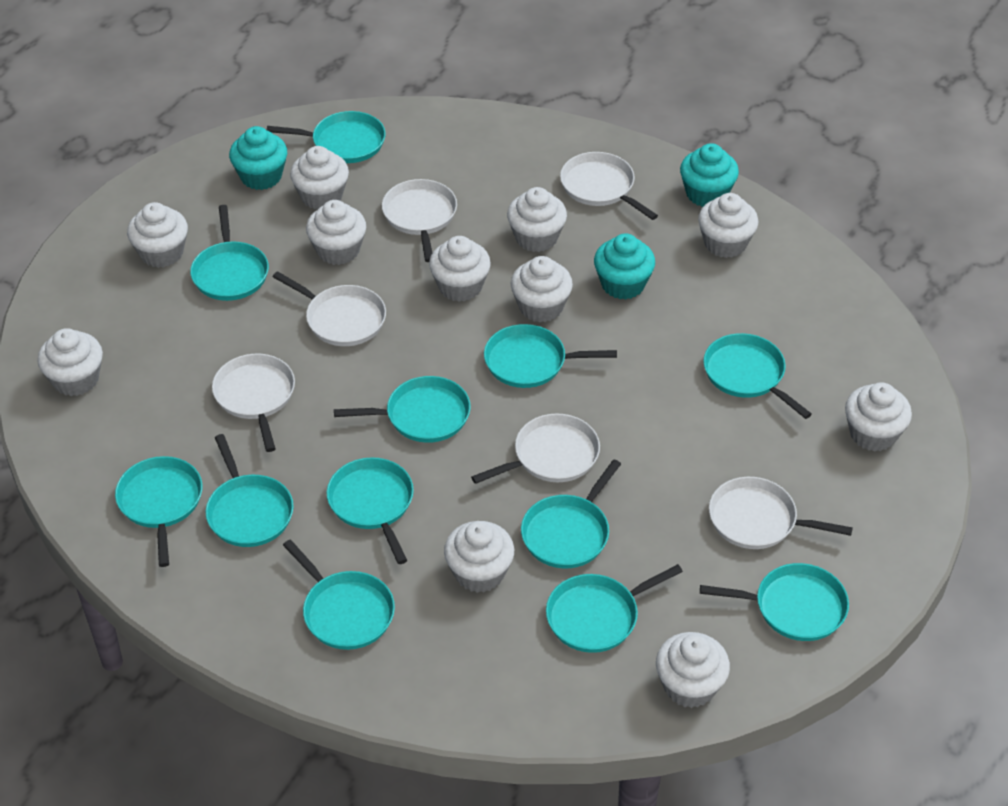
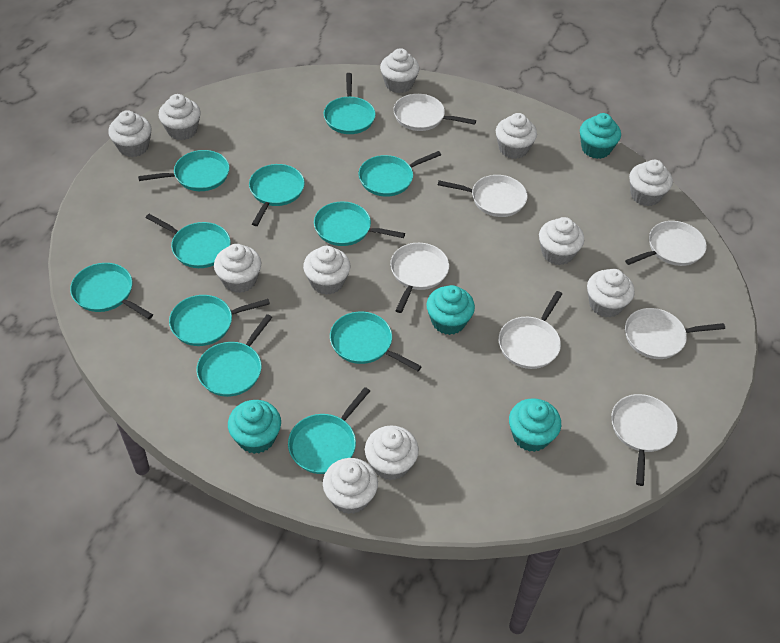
turquoise cupcake: [229,126,287,190] [594,234,655,300] [680,143,739,207] = 3 -> [228,400,281,454] [427,285,475,335] [509,398,561,452] [580,113,621,159] = 4
turquoise pan: [115,456,203,567] [190,205,269,301] [206,434,294,547] [267,111,385,163] [283,540,395,650] [327,457,414,564] [334,376,471,443] [484,324,617,388] [521,460,621,568] [546,564,683,653] [700,563,849,641] [703,333,812,419] = 12 -> [70,263,153,319] [138,150,229,191] [146,214,231,268] [169,295,270,346] [197,314,272,397] [249,164,305,226] [288,387,370,474] [314,201,405,246] [324,73,376,134] [330,312,422,371] [359,151,441,197] = 11
white pan: [212,354,295,452] [273,271,386,346] [382,179,457,262] [471,413,600,484] [560,152,658,220] [709,477,853,549] = 6 -> [390,243,449,313] [393,94,476,131] [438,175,527,217] [499,291,562,369] [611,394,678,486] [625,221,707,266] [625,308,725,359] = 7

